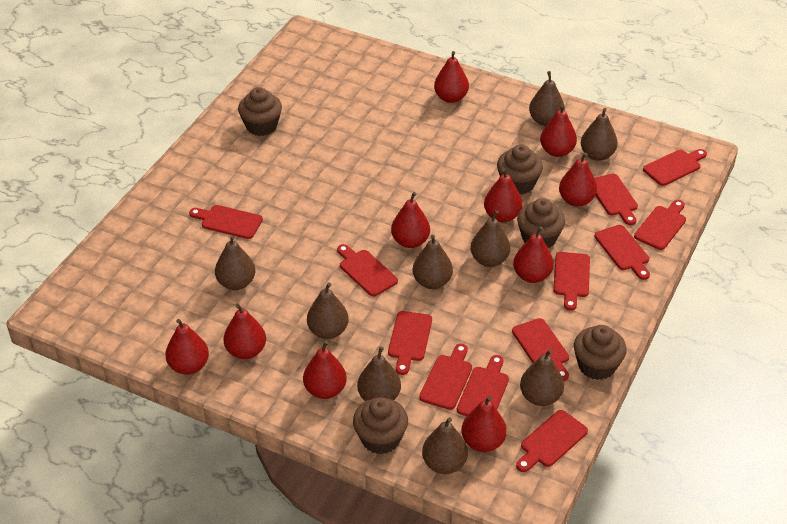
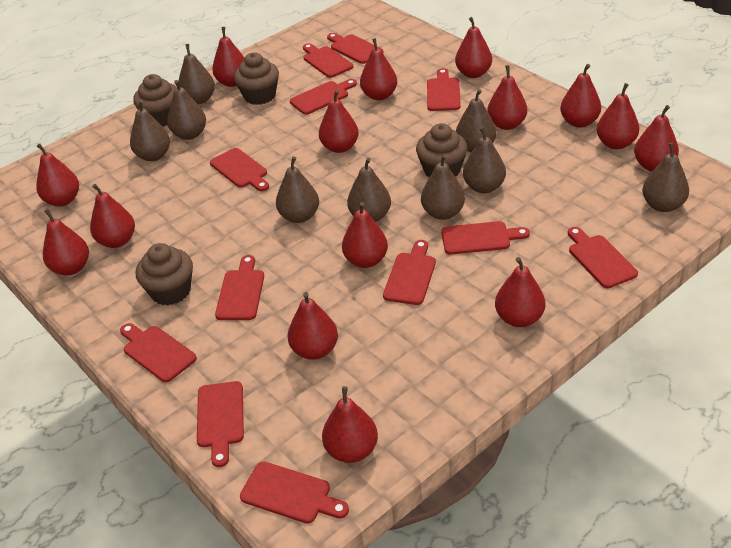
brown cupcake: [238,87,282,136] [353,397,408,454] [497,144,543,195] [517,198,565,248] [574,325,627,380] = 5 -> [133,74,177,126] [136,243,193,306] [234,52,279,105] [416,123,468,177] = 4
red pear: [165,319,209,375] [223,303,266,359] [303,341,347,399] [391,192,430,248] [434,51,469,103] [461,396,507,452] [484,168,522,222] [513,226,554,283] [540,104,577,157] [559,152,597,207] = 10 -> [36,143,79,207] [43,209,89,275] [90,184,135,248] [212,27,244,87] [287,292,338,360] [319,90,359,153] [322,386,378,463] [342,202,388,268] [360,38,397,100] [455,17,492,78] [487,65,527,130] [495,257,545,327] [560,64,601,128] [597,83,639,149] [634,105,679,171] = 15

